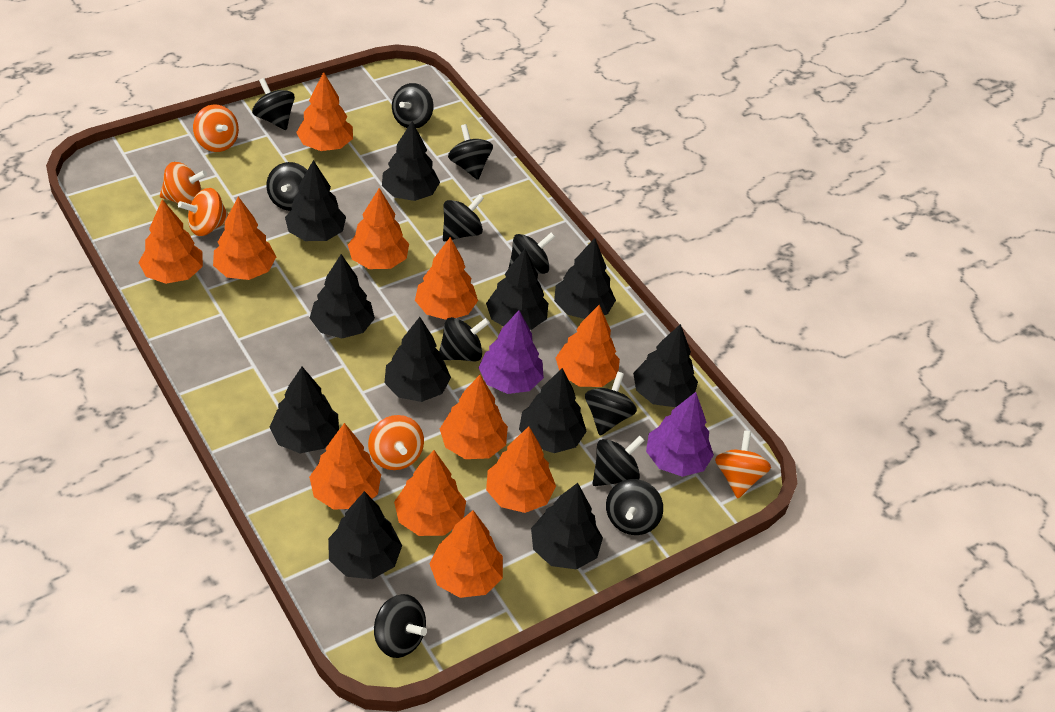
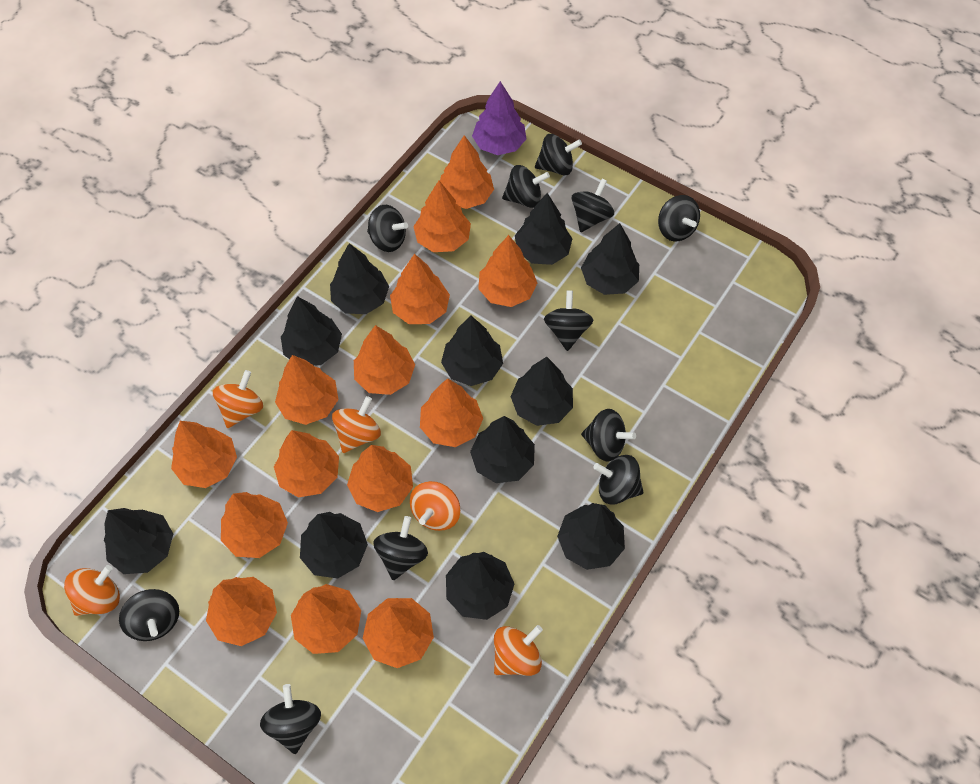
orange tree: [138,199,203,284] [213,197,276,280] [296,72,353,151] [309,423,381,510] [348,188,409,269] [394,450,466,536] [415,237,478,320] [430,510,503,598] [440,375,508,459] [486,426,556,513] [556,305,620,387] = 11 -> [171,421,237,488] [206,577,277,646] [221,492,288,558] [274,430,339,497] [275,355,339,425] [291,584,361,654] [347,445,413,512] [354,325,415,395] [363,598,434,668] [390,254,450,324] [413,181,471,252] [420,378,483,447] [440,135,494,209] [478,235,537,307] = 14
purple tree: [479,310,544,394] [646,392,714,477] = 2 -> [472,81,526,155] = 1

